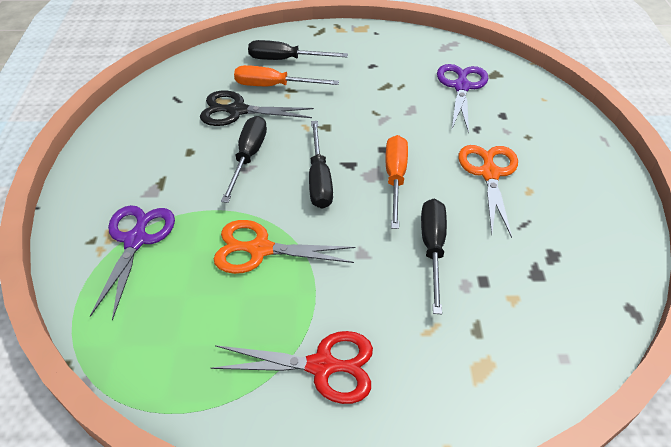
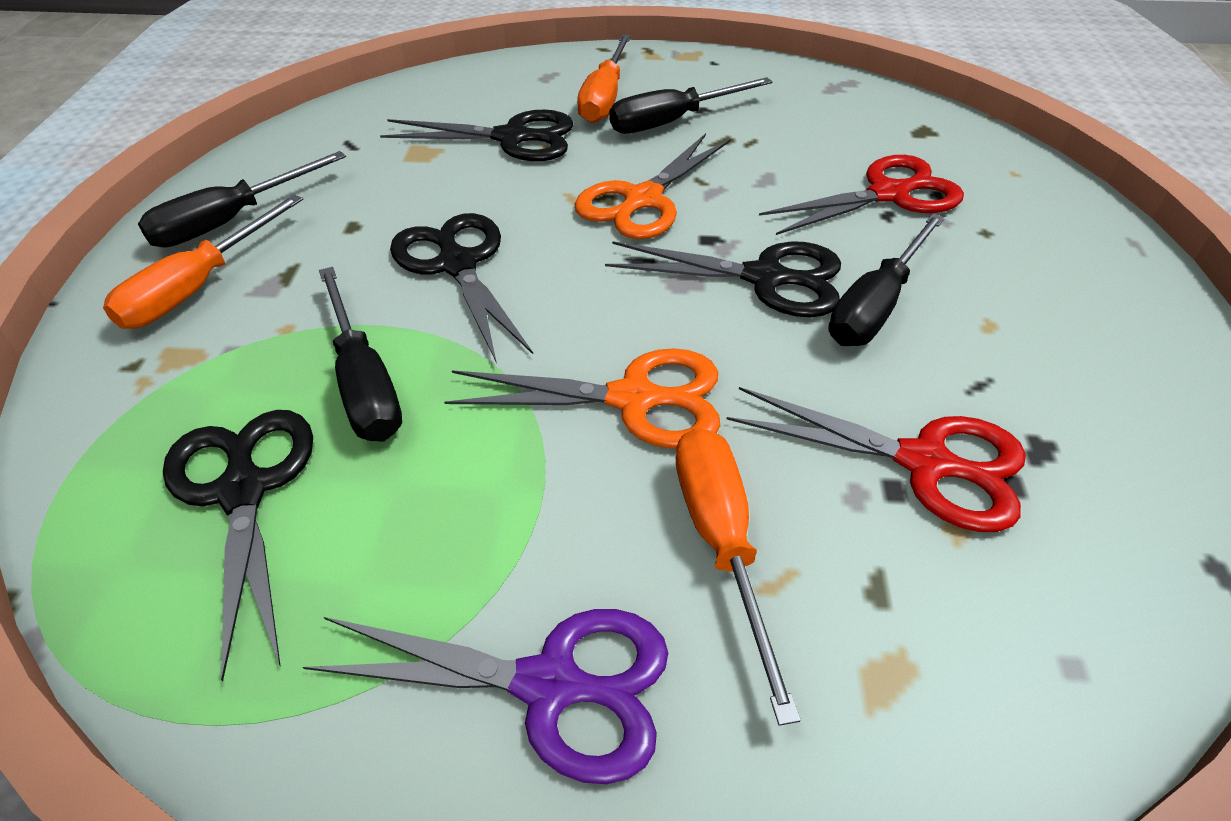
black scissors: [200,90,314,126] = 1 -> [163,410,313,681] [380,110,574,161] [390,213,533,363] [605,241,841,317] = 4
orange screwdriver: [234,65,339,86] [386,135,408,229] = 2 -> [103,195,303,329] [577,34,631,123] [676,427,801,726] = 3
purple scissors: [90,205,175,321] [437,64,488,134] = 2 -> [303,609,668,784] = 1
red scissors: [211,331,373,404] = 1 -> [727,387,1026,532] [759,155,964,235] = 2

